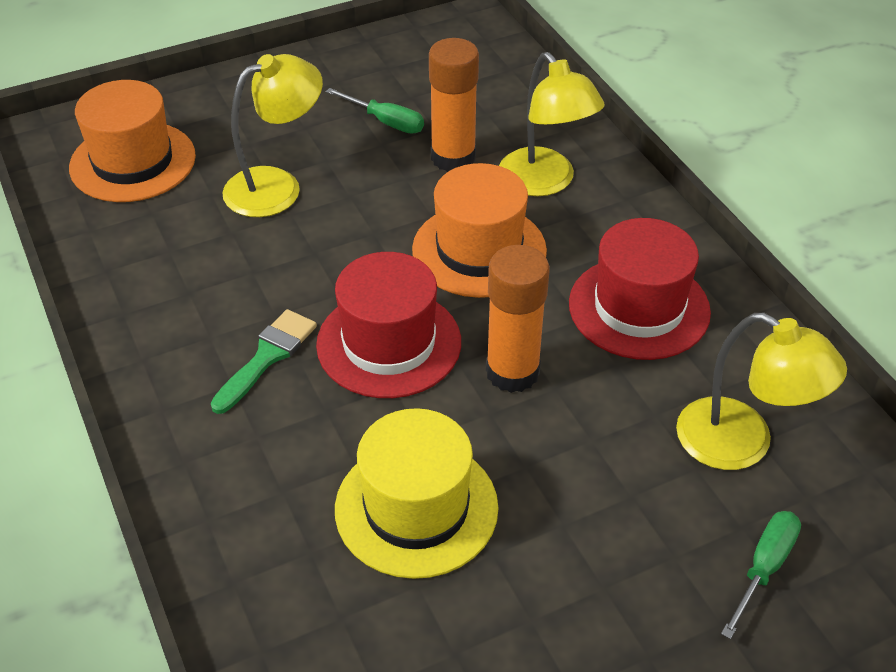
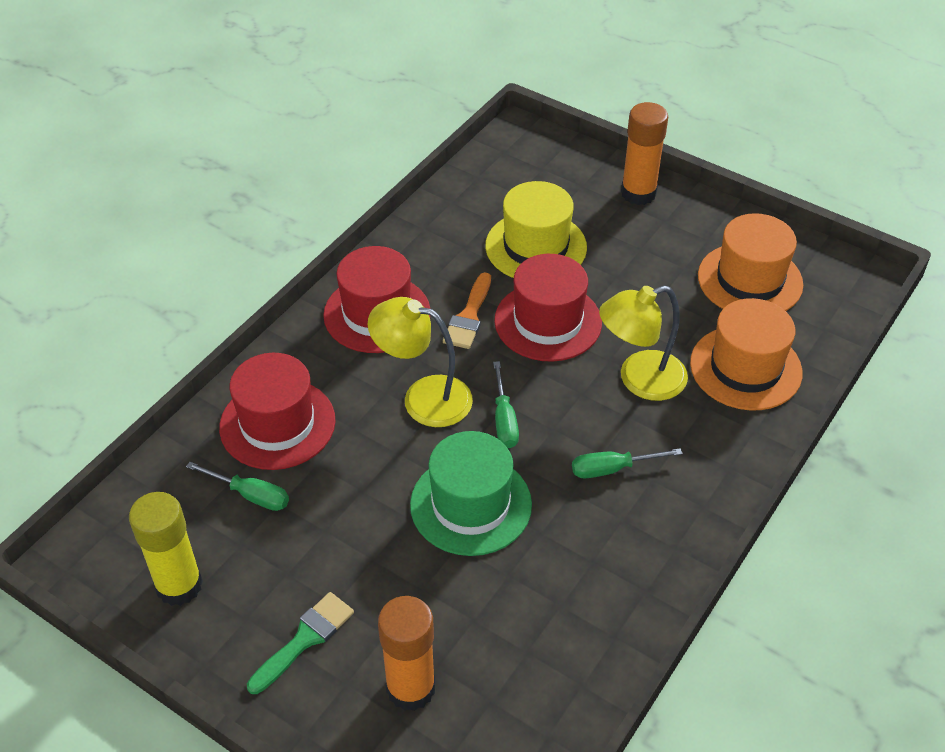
green hat: none = 0 -> [410,431,532,556] = 1
green screwdriver: [326,88,424,134] [721,511,801,639] = 2 -> [186,462,289,511] [493,361,519,448] [572,448,683,478] = 3
orange brush: none = 0 -> [443,272,491,349] = 1
red hat: [316,252,461,398] [569,218,711,360] = 2 -> [219,353,336,470] [323,246,430,353] [494,254,602,362] = 3
yellow glue stick: none = 0 -> [129,492,203,606] = 1
yellow lamp: [223,54,323,217] [499,52,605,196] [676,313,847,470] = 3 -> [368,297,473,427] [599,286,688,401] = 2

